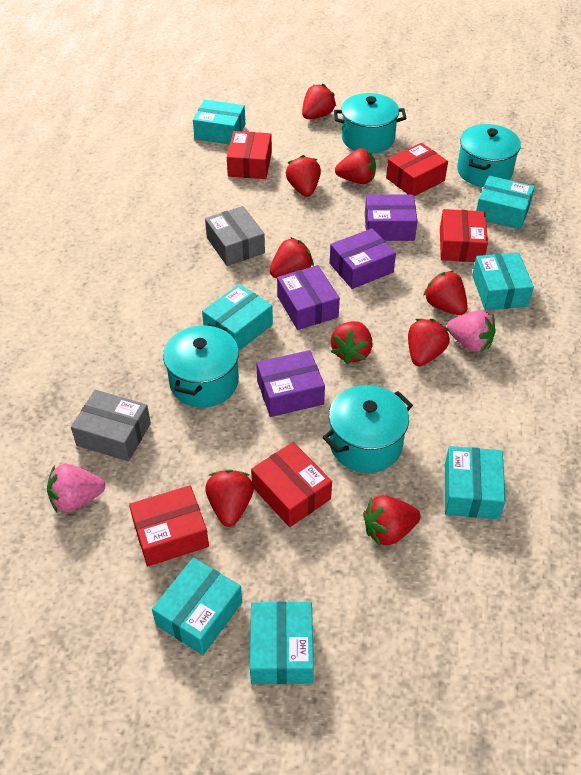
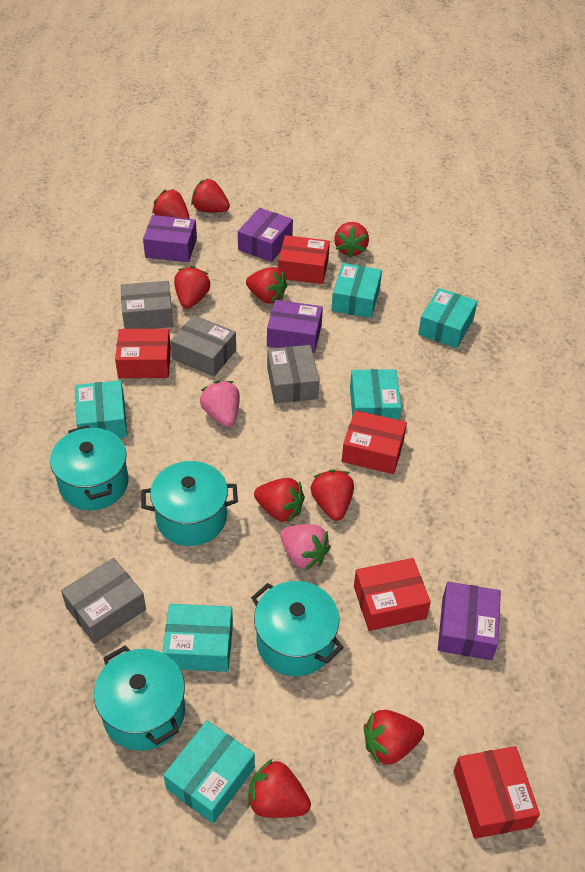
grey box: [71,390,151,461] [205,206,265,266] = 2 -> [61,558,146,644] [121,281,173,329] [170,315,236,377] [267,345,319,403] = 4
turquoise box: [152,558,242,655] [193,100,245,145] [202,284,273,351] [250,601,314,684] [445,446,506,519] [472,252,534,310] [476,175,535,230] = 7 -> [75,380,127,438] [162,604,233,672] [163,720,255,824] [331,263,382,318] [350,369,401,420] [418,288,477,348] = 6

